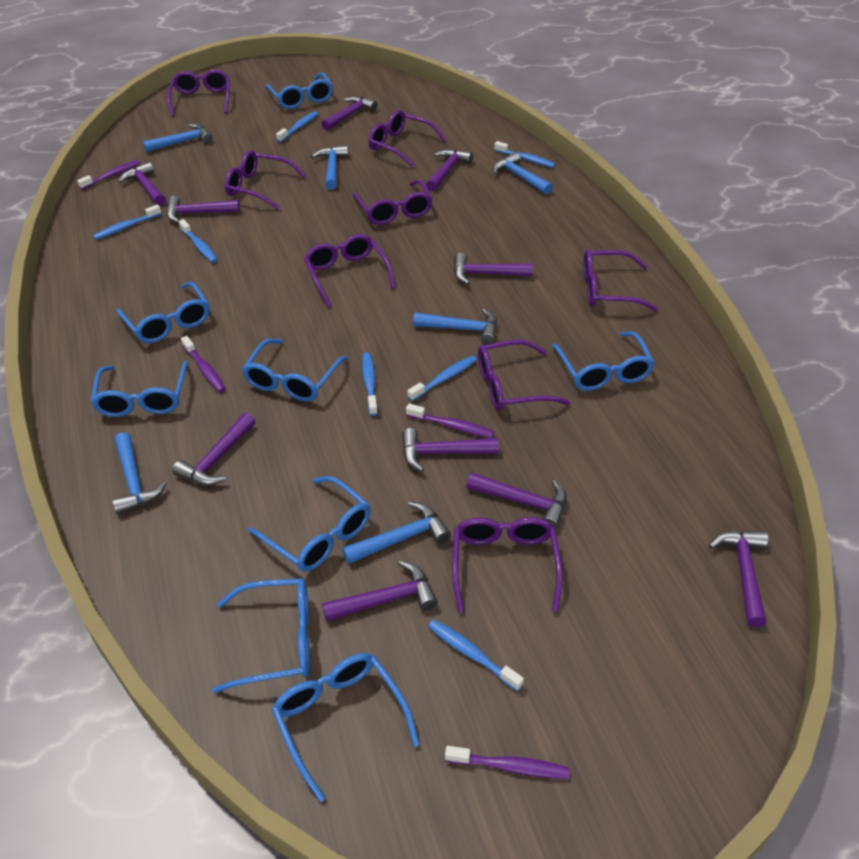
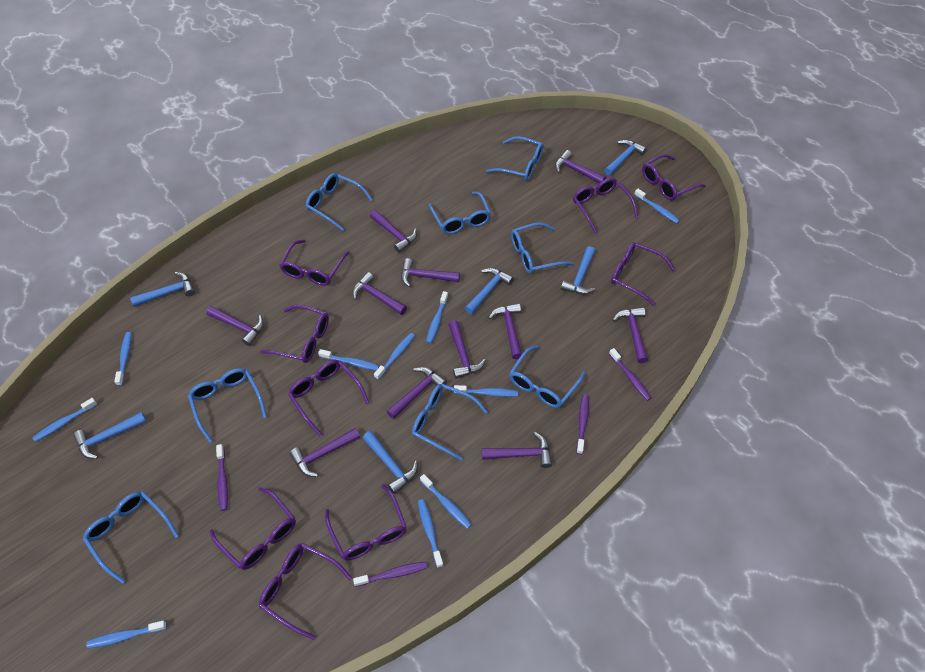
blue toothbrush: [93,204,162,240] [179,219,218,263] [276,111,318,142] [362,353,378,416] [407,356,477,401] [428,620,524,691] [494,141,555,168] = 7 -> [32,398,97,442] [86,621,167,649] [114,332,131,386] [318,349,379,370] [374,333,415,380] [418,499,444,568] [420,474,472,529] [426,291,448,344] [454,385,518,397] [634,189,680,224] = 10
purple glasses: [167,69,230,117] [225,150,306,210] [304,234,395,307] [353,179,432,225] [368,110,447,168] [452,517,563,613] [478,339,570,411] [583,249,658,312] = 8 -> [210,487,296,570] [259,543,352,640] [260,305,329,363] [280,239,350,286] [288,360,369,436] [325,484,407,560] [573,178,638,234] [611,242,675,306] [642,154,706,200] = 9
purple hammer: [118,162,166,206] [166,196,240,223] [172,413,256,486] [321,96,377,130] [322,561,438,622] [402,428,499,472] [426,149,473,191] [454,253,533,285] [466,473,567,529] [709,531,768,627] = 10 -> [206,306,264,346] [290,428,360,477] [352,272,407,315] [370,210,417,253] [387,367,447,419] [401,258,460,287] [448,321,486,379] [482,432,552,468] [489,303,522,359] [555,150,606,184] [613,307,648,363] = 11

